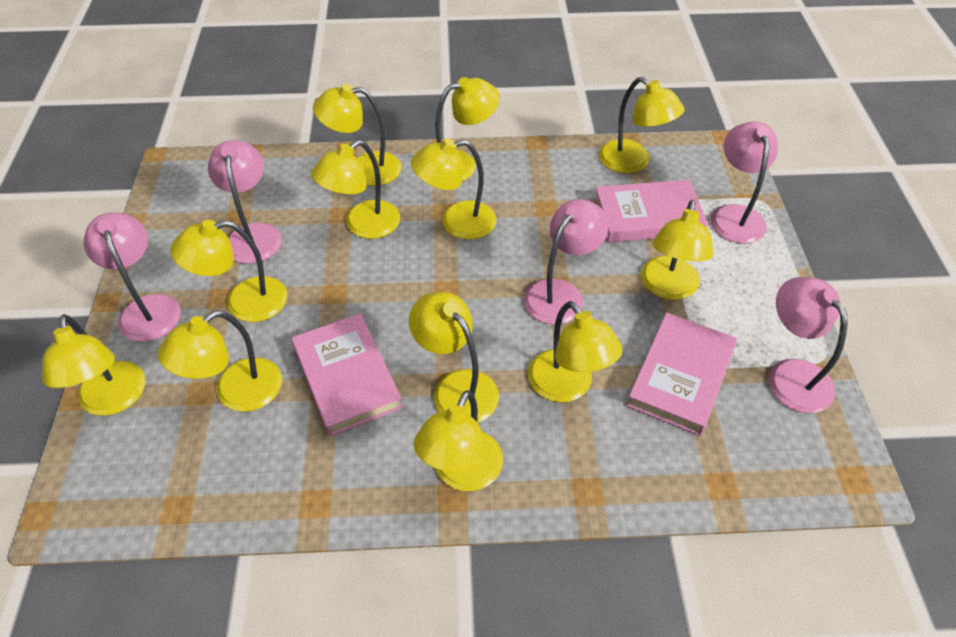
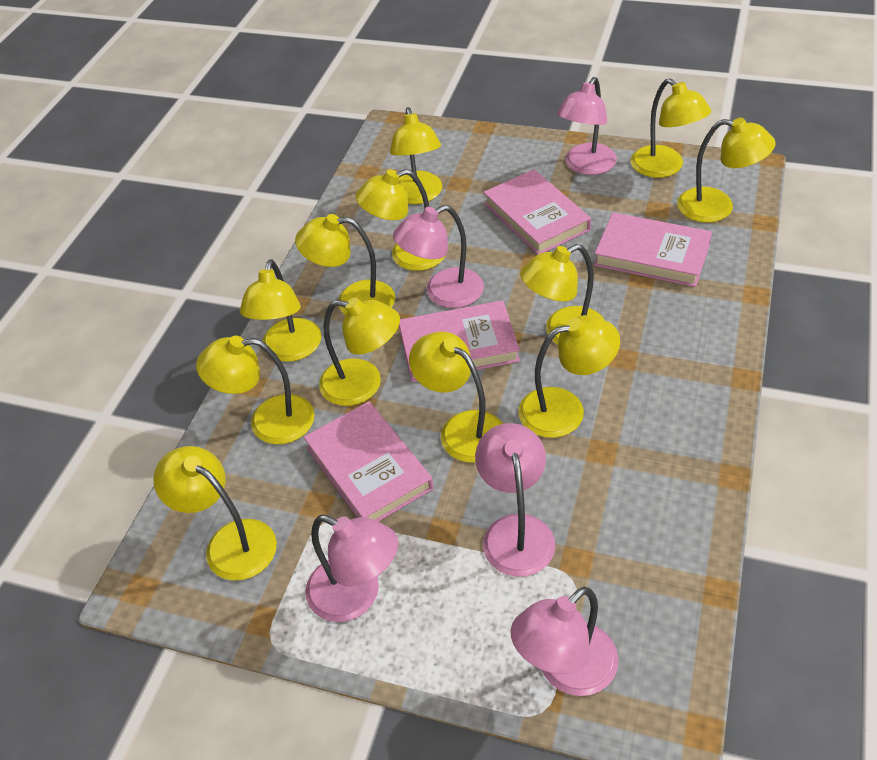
pink book: [291,313,403,437] [594,180,708,242] [626,313,737,436] = 3 -> [304,402,434,522] [399,300,520,382] [483,169,591,255] [594,212,712,287] = 4

